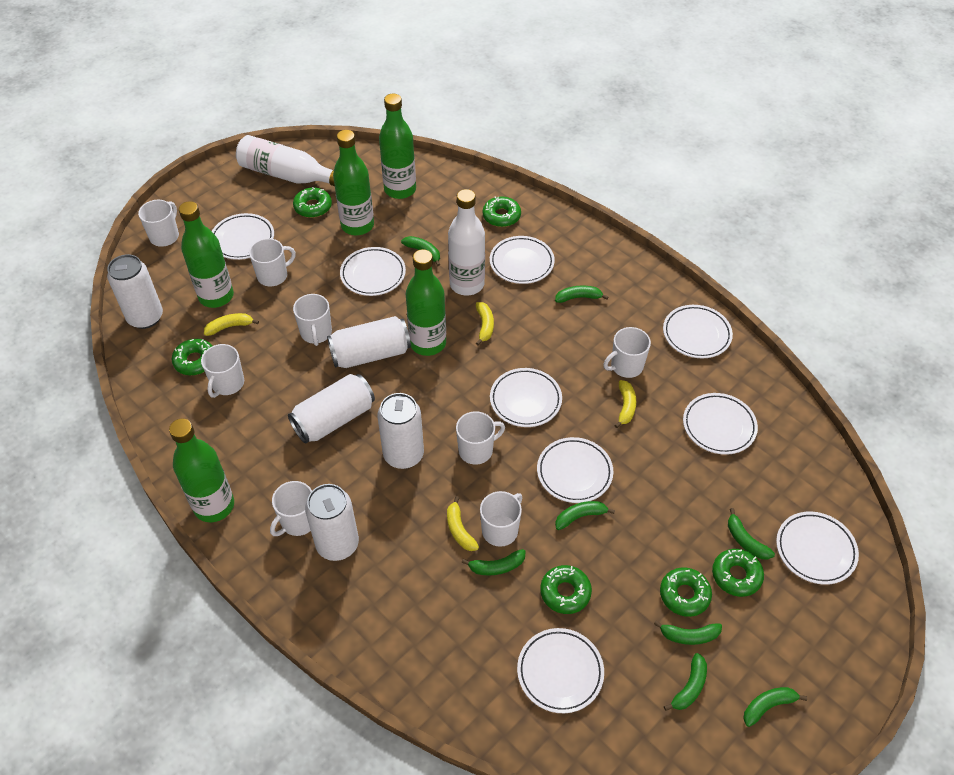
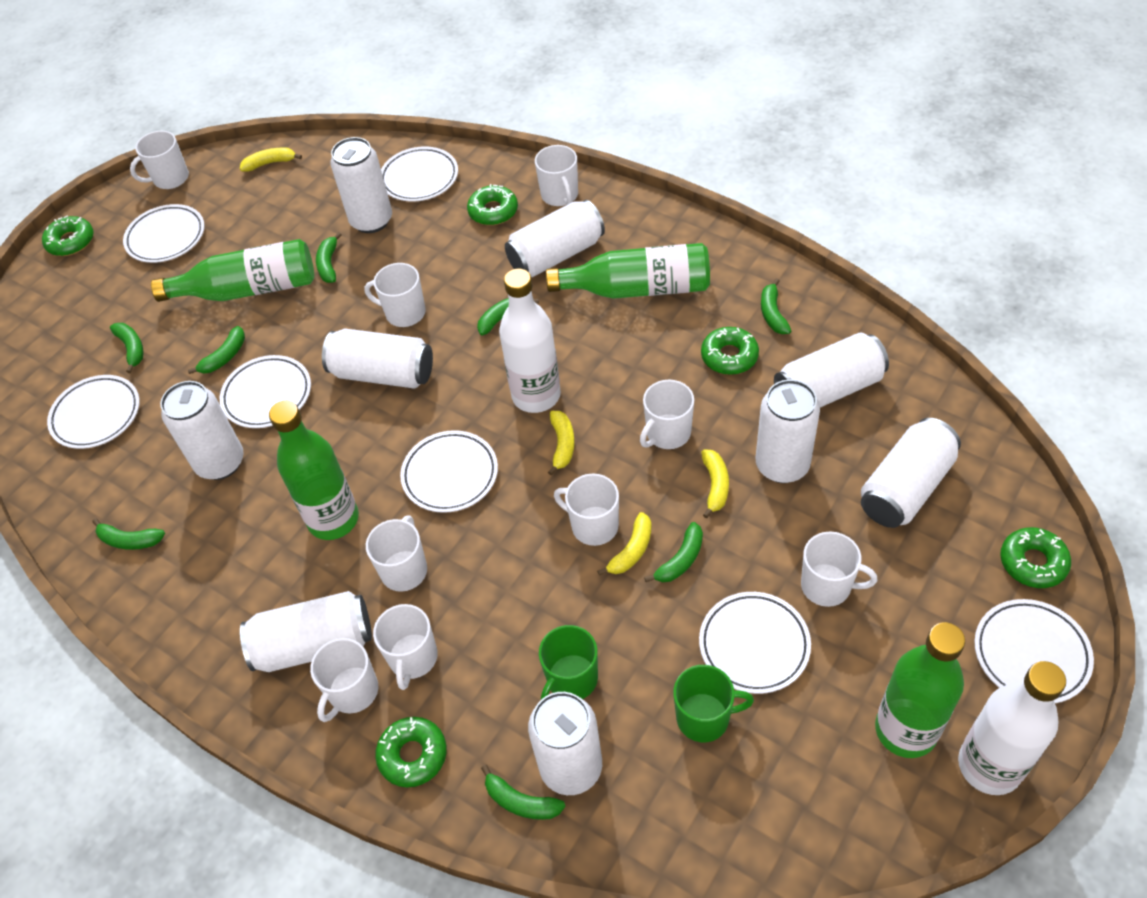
green bottle: [169,419,234,522] [179,201,234,308] [333,130,374,235] [379,94,416,199] [406,249,446,356] = 5 -> [151,239,314,302] [269,401,359,540] [546,243,710,299] [875,622,965,758] = 4
green donut: [172,339,213,375] [293,187,332,218] [483,197,521,227] [540,565,592,614] [660,567,712,617] [712,549,764,597] = 6 -> [42,215,94,256] [375,717,447,787] [467,184,518,225] [701,327,759,375] [1000,527,1071,588] = 5
green mug: none = 0 -> [539,625,598,699] [673,665,754,742] = 2
white can: [107,254,163,329] [288,374,375,444] [305,484,359,561] [327,316,411,368] [378,393,424,469] = 5 -> [160,381,244,480] [240,591,372,672] [322,328,433,388] [330,137,392,233] [505,200,605,277] [528,692,602,795] [756,380,820,483] [774,332,889,408] [861,418,961,528] = 9
white mug: [138,200,179,247] [201,344,244,398] [249,238,296,286] [270,481,312,536] [293,294,332,346] [456,411,505,465] [480,491,522,547] [603,327,651,378] = 8 -> [130,131,189,189] [310,638,378,722] [364,263,426,327] [366,515,427,592] [373,604,438,690] [535,145,578,206] [554,474,619,546] [640,380,694,449] [801,531,877,607] = 9
white plate: [212,213,274,260] [340,247,406,296] [490,236,555,284] [490,368,562,427] [517,628,604,713] [537,437,613,503] [663,305,733,358] [683,393,758,455] [776,511,859,585] = 9 -> [47,375,140,449] [123,204,205,263] [220,355,311,428] [381,147,458,202] [400,430,498,513] [699,592,811,694] [974,599,1094,703] = 7

